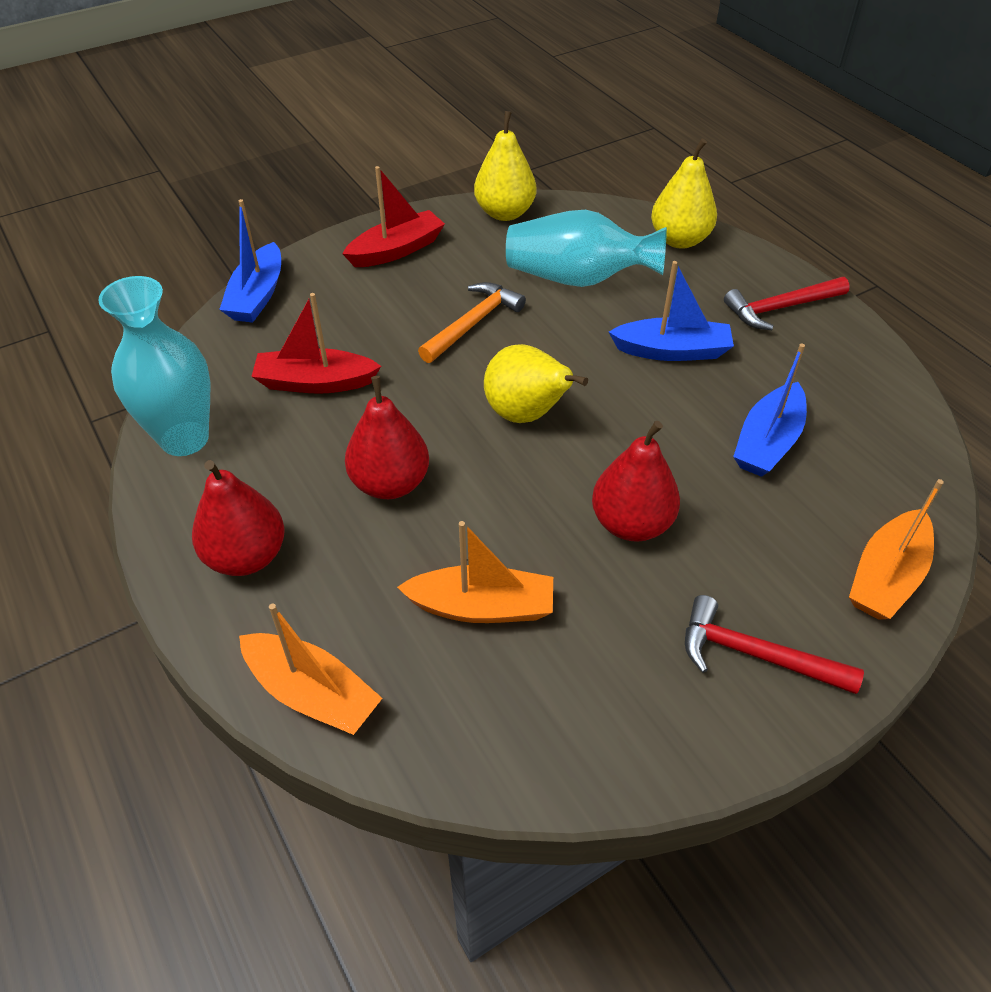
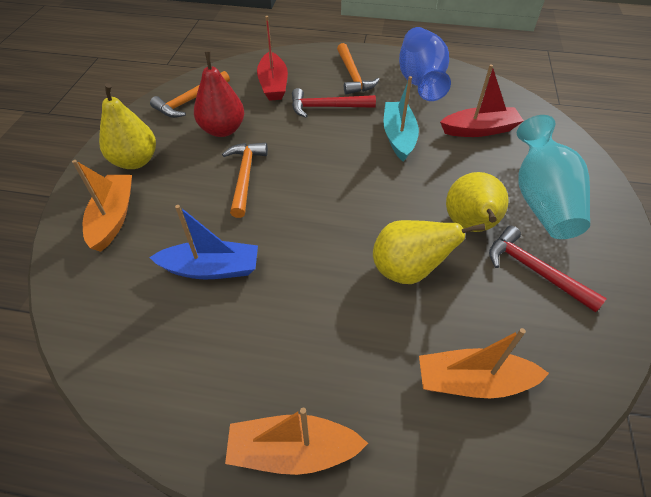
blue boat: [219,199,281,323] [609,261,734,361] [733,344,807,477] = 3 -> [149,205,258,279] = 1
blue vase: none = 0 -> [399,27,451,101] = 1
orange hammer: [418,282,526,363] = 1 -> [150,71,230,118] [222,143,268,218] [337,43,379,95] = 3
red pear: [192,460,285,576] [345,376,429,499] [592,421,680,542] = 3 -> [194,51,244,137] = 1
turquoise boat: none = 0 -> [383,76,419,162] = 1
turquoise vase: [98,276,210,456] [506,210,667,287] = 2 -> [517,115,590,239] = 1

